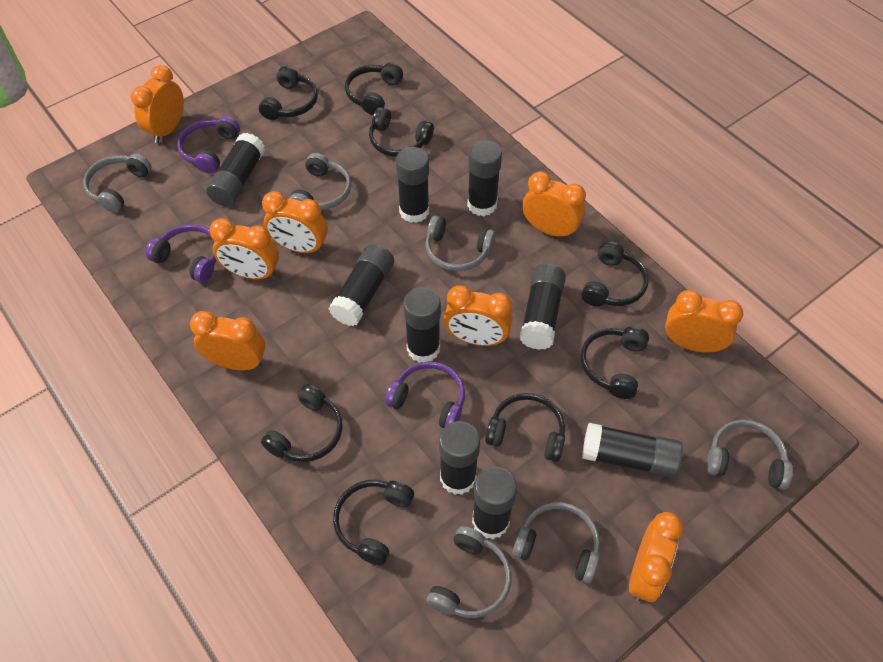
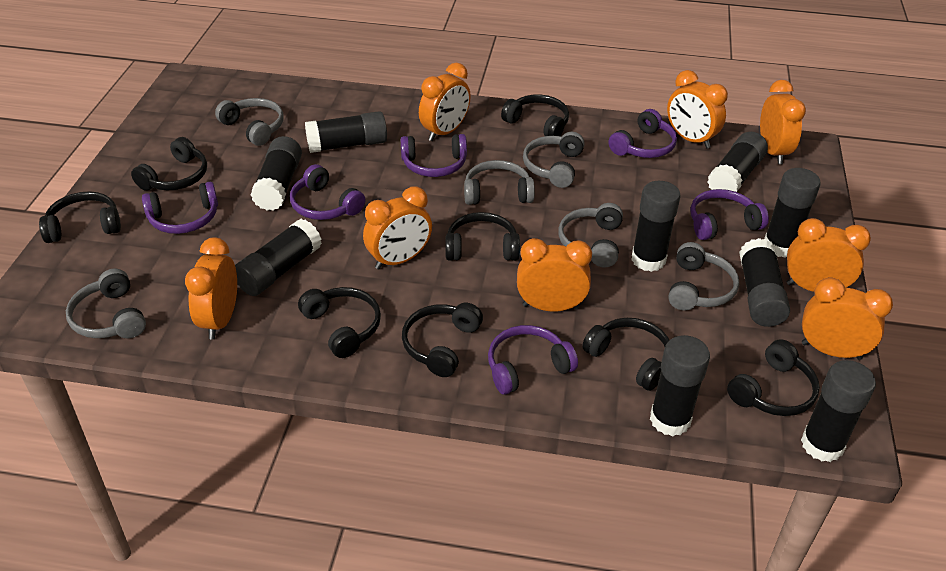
purple headphones: [145,224,217,283] [177,116,240,174] [385,362,465,428] = 3 -> [142,182,218,234] [290,164,365,220] [401,134,467,177] [488,325,578,395] [608,109,677,158] [690,189,769,240] = 6

